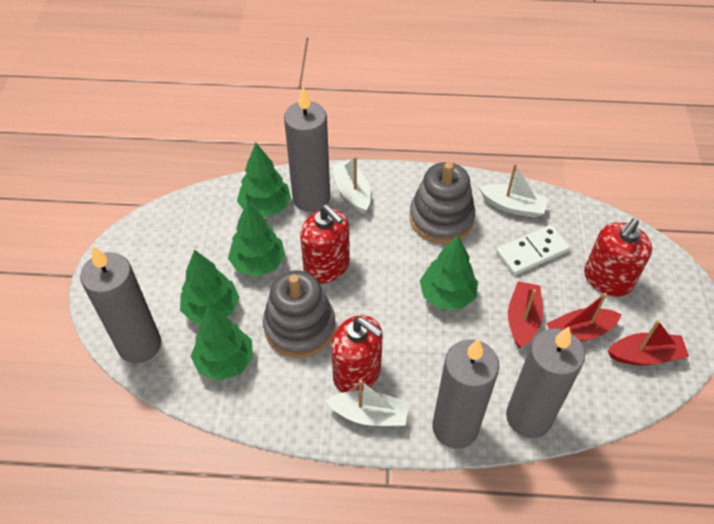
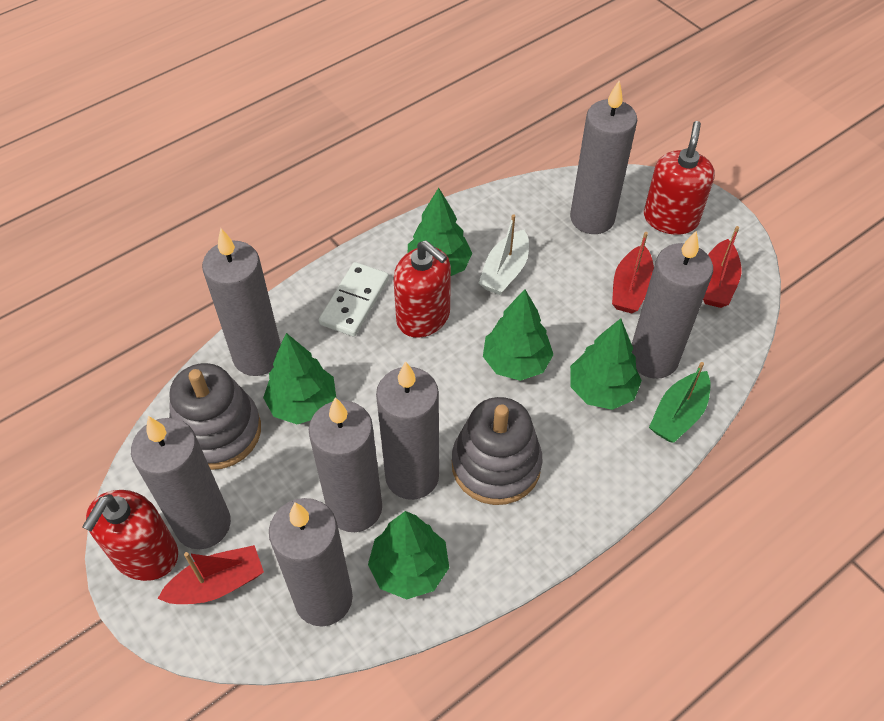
green boat: none = 0 -> [649,362,711,443] = 1
grey candle: [80,246,161,363] [284,87,330,212] [432,338,499,449] [506,327,585,438] = 4 -> [131,416,231,549] [202,228,281,376] [269,498,353,626] [309,397,382,532] [376,361,439,500] [570,81,637,234] [632,231,713,379] = 7
white boat: [325,380,409,426] [332,156,371,214] [479,163,548,218] = 3 -> [479,214,529,295] = 1

